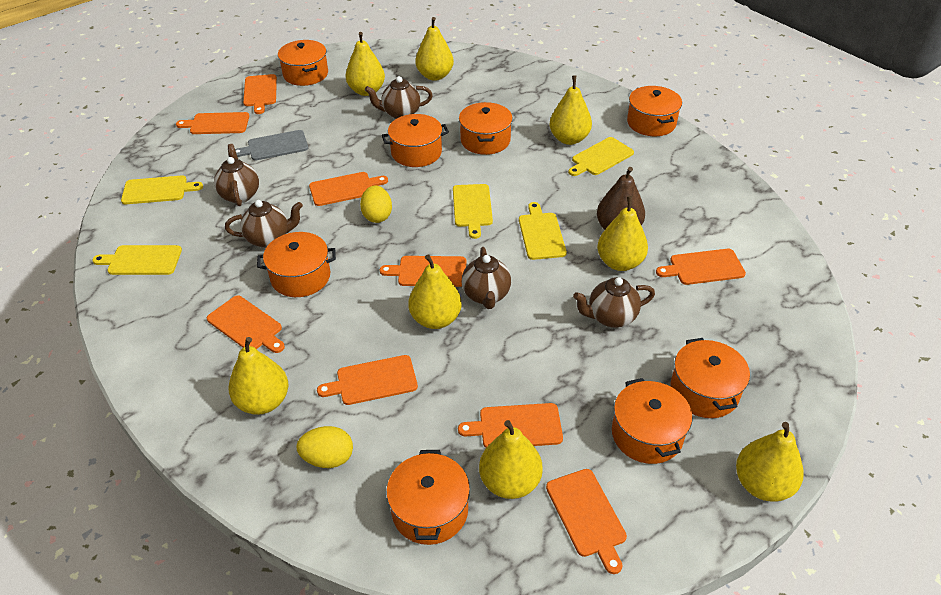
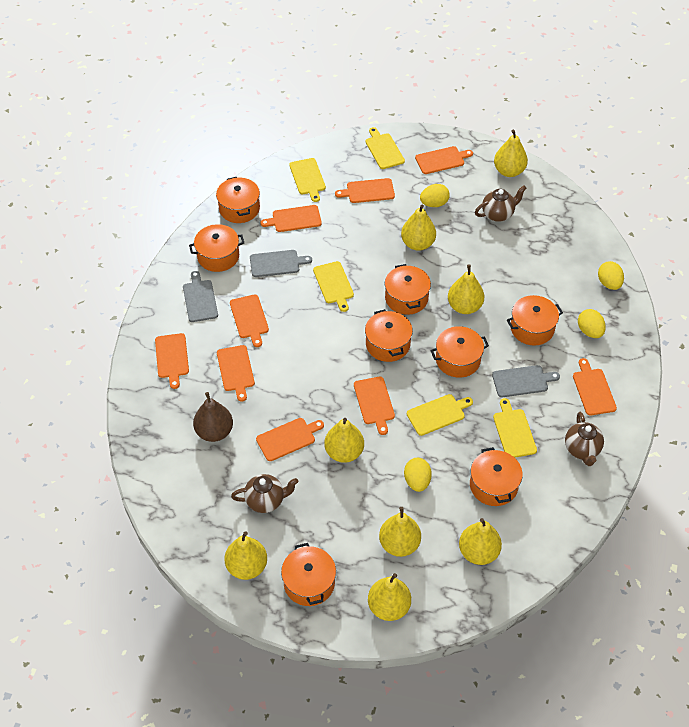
brown teapot: [214,144,259,206] [225,200,303,248] [365,76,433,119] [462,247,511,309] [573,277,655,328] = 5 -> [231,474,298,513] [475,185,526,222] [565,412,604,466] = 3
grey cutting board: [235,130,308,161] = 1 -> [183,271,218,322] [250,250,312,277] [492,365,560,397] = 3
yellow egg: [296,426,353,468] [360,185,392,223] = 2 -> [404,458,432,492] [420,184,450,207] [578,309,606,338] [598,261,624,290] = 4

